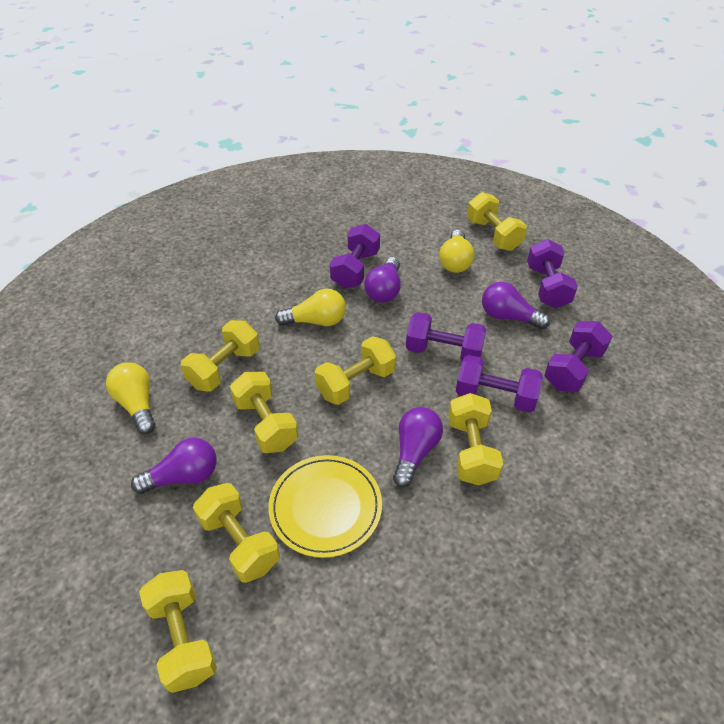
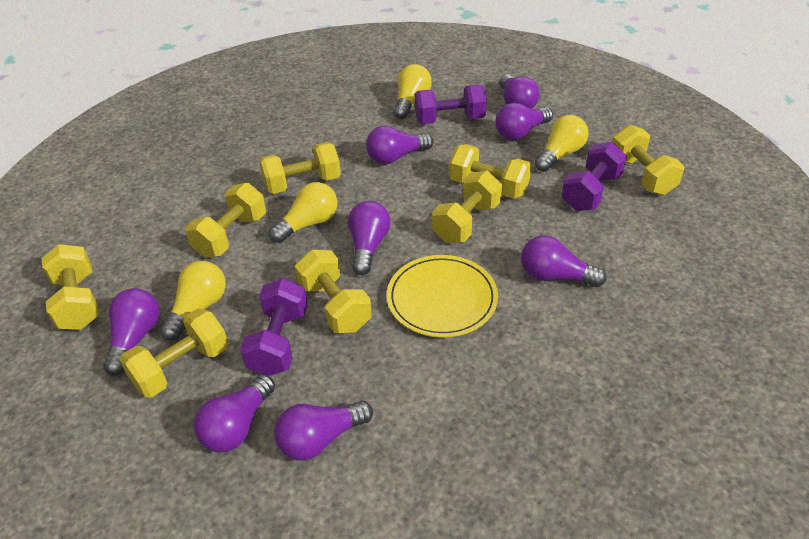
purple dumbbell: [330,224,380,288] [406,312,486,361] [456,355,543,413] [527,239,578,308] [545,321,612,392] = 5 -> [240,278,308,376] [415,85,487,124] [561,142,627,211] = 3
purple light bulb: [131,438,217,494] [364,257,401,303] [393,407,443,487] [482,282,550,329] = 4 -> [103,288,159,376] [194,374,275,452] [274,400,373,461] [348,201,391,275] [366,126,433,164] [495,103,553,140] [499,74,539,108] [521,235,606,287] = 8
yellow dumbbell: [139,570,217,693] [181,320,260,392] [193,483,280,583] [230,372,298,453] [314,336,396,405] [448,393,503,485] [467,192,527,251] = 7 -> [42,244,100,330] [120,309,228,398] [185,183,266,258] [259,142,341,194] [295,250,372,333] [432,170,502,243] [449,144,532,199] [613,125,684,195] = 8
yellow light bulb: [106,362,156,434] [275,289,346,326] [439,229,474,273] = 3 -> [160,261,226,340] [269,182,338,243] [393,64,432,119] [535,115,589,172] = 4

